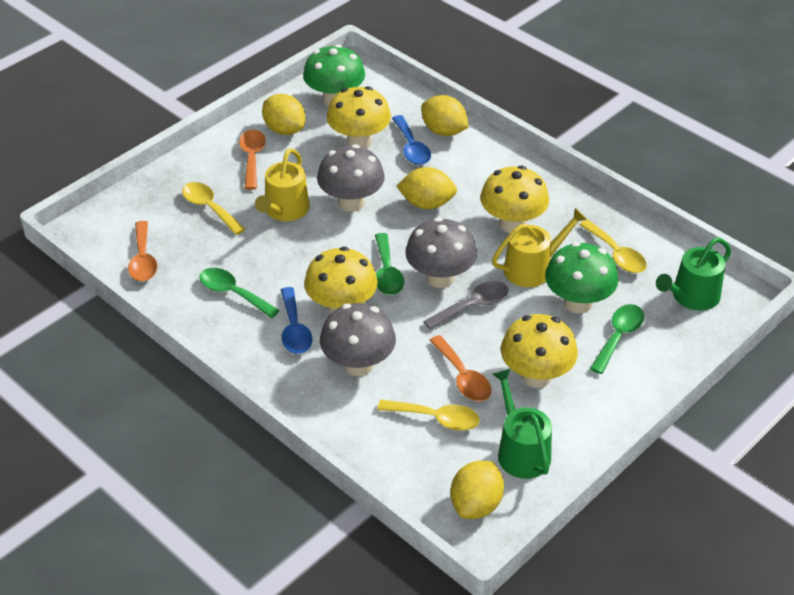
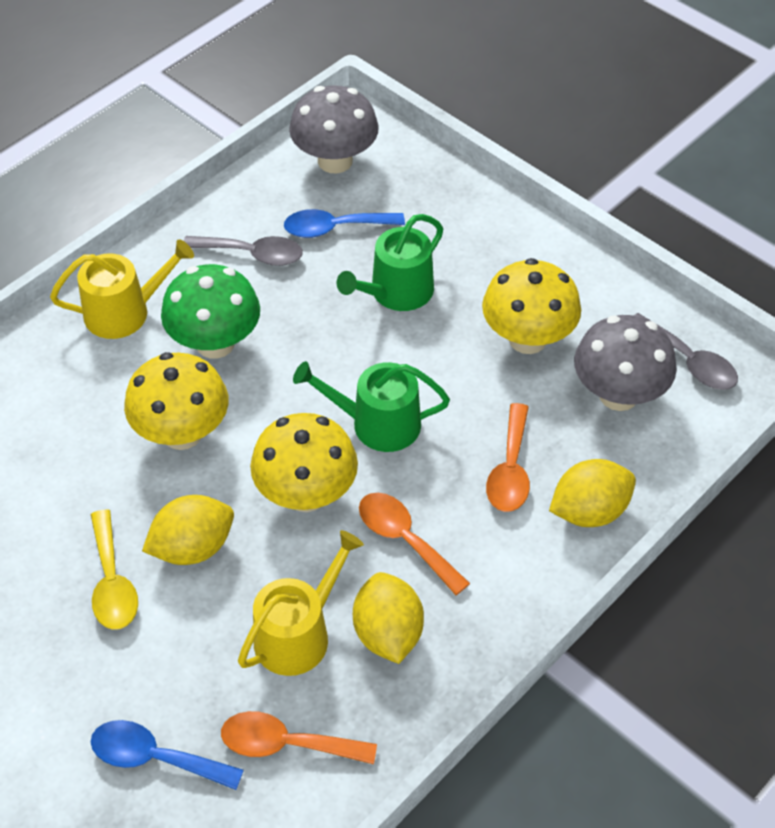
green mushroom: [303,44,365,106] [545,242,618,313] = 2 -> [161,264,260,359] = 1
green spoon: [199,268,280,318] [375,233,404,295] [590,304,644,374] = 3 -> none = 0
grey mushroom: [317,144,385,212] [320,303,396,376] [405,217,477,288] = 3 -> [289,86,379,173] [574,315,677,411] = 2
grey spoon: [423,281,508,330] = 1 -> [183,236,303,266] [634,313,738,390] = 2
yellow lemon: [262,94,305,135] [396,167,457,209] [421,95,469,136] [450,461,504,519] = 4 -> [142,495,234,565] [353,572,424,664] [549,459,636,527] = 3
yellow mushroom: [304,247,378,314] [327,86,391,149] [480,166,549,233] [501,314,578,388] = 4 -> [124,352,229,450] [250,413,358,512] [482,258,581,354] = 3
yellow spoon: [182,182,245,235] [377,400,480,431] [579,220,647,273] = 3 -> [91,510,138,630] = 1

